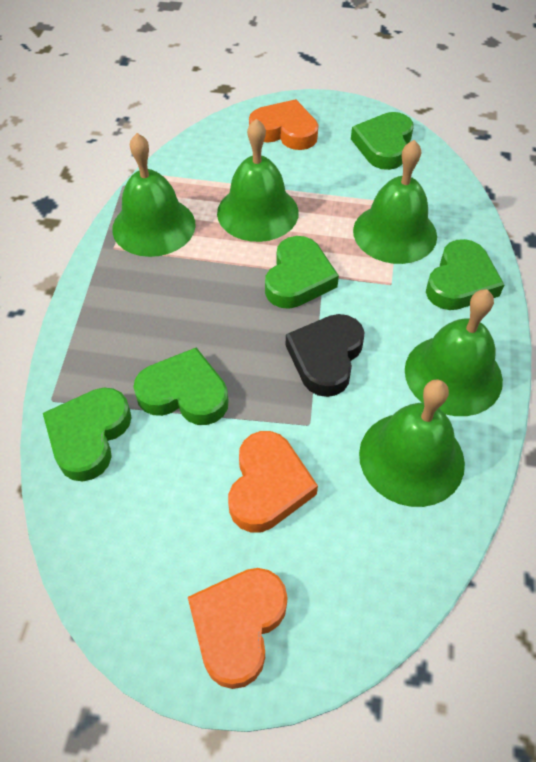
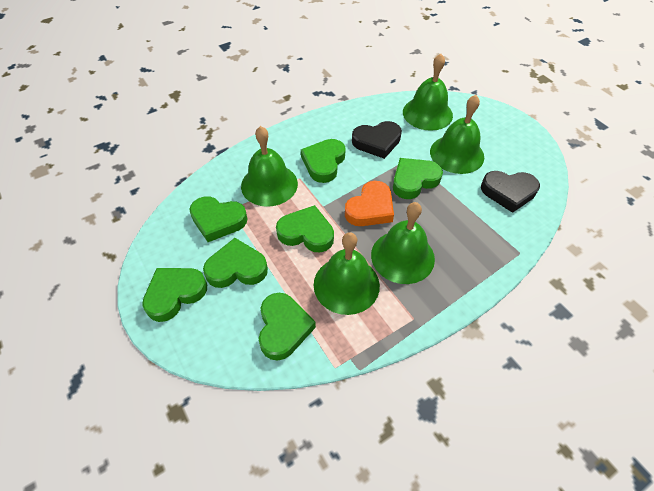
black heart: [286,314,364,397] = 1 -> [352,121,402,159] [481,171,540,213] = 2
green heart: [43,388,132,481] [133,347,229,425] [265,236,339,309] [351,112,414,170] [426,239,504,310] = 5 -> [142,268,207,322] [189,197,248,242] [203,238,268,288] [259,293,316,361] [276,205,334,252] [301,139,346,183] [393,158,443,199] = 7
orange heart: [188,568,288,689] [228,431,318,533] [249,99,318,150] = 3 -> [345,181,394,226] = 1

